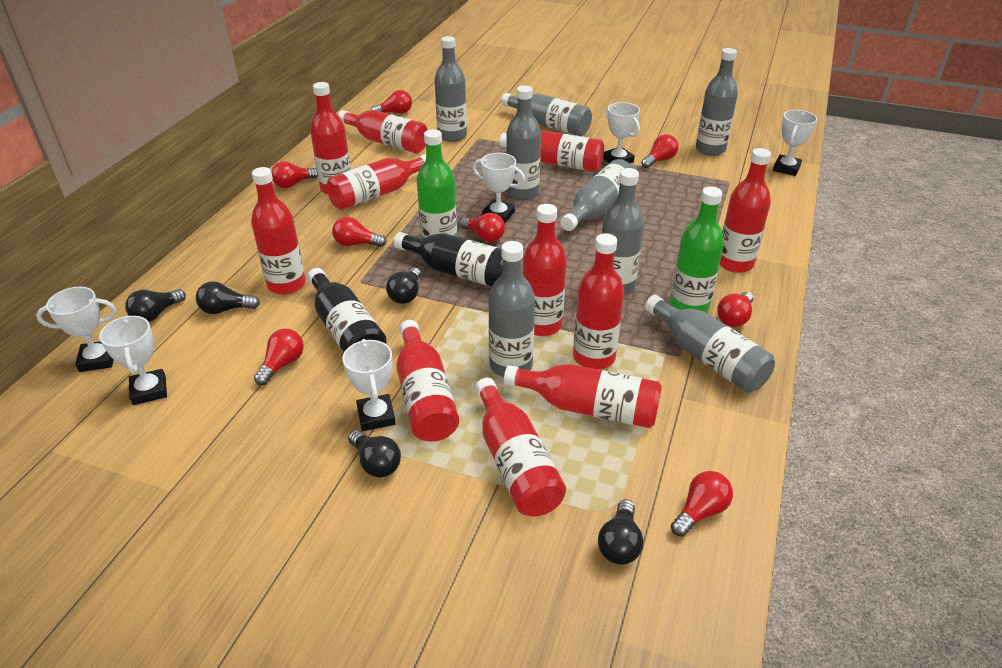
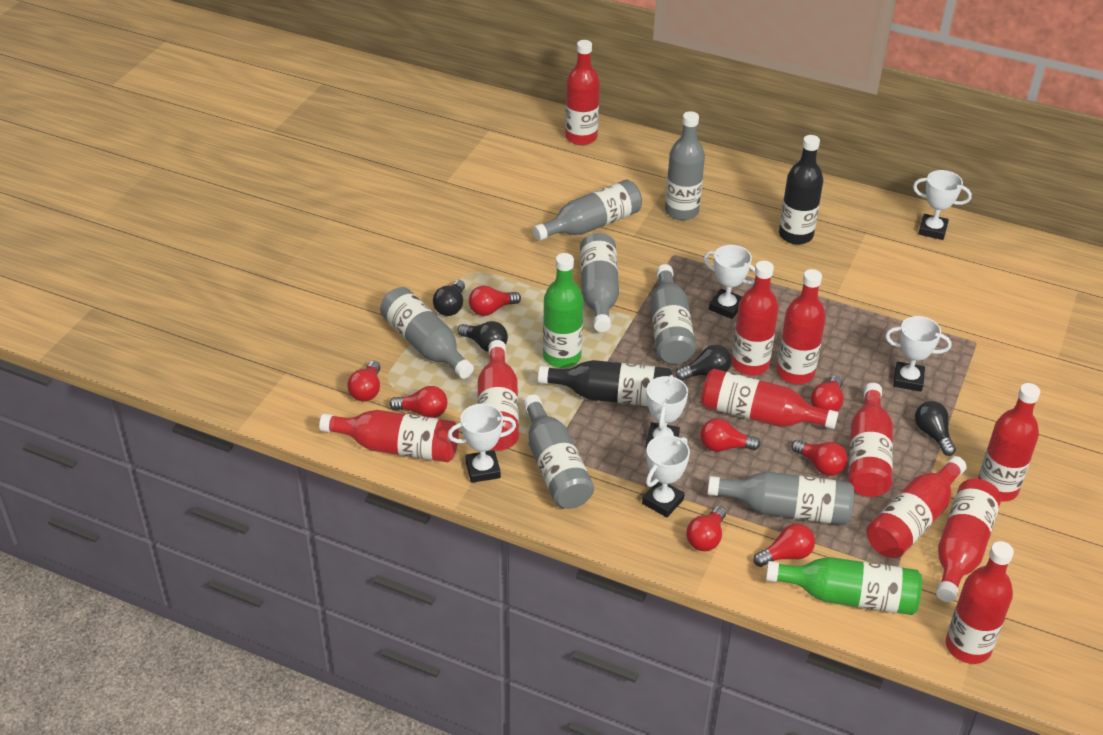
black light bulb: [125,289,186,322] [196,281,260,314] [348,430,401,477] [386,268,421,304] [598,499,644,565] = 5 -> [433,280,465,316] [458,321,508,352] [676,345,731,381] [915,401,956,456] = 4
grey bottle: [434,36,467,142] [489,241,535,377] [501,93,592,136] [506,85,541,200] [560,159,634,231] [602,168,644,295] [645,295,775,393] [696,48,738,156] = 8 -> [380,287,474,379] [523,395,594,509] [533,180,642,241] [580,233,619,332] [650,264,696,364] [665,111,705,220] [707,472,854,525] = 7

